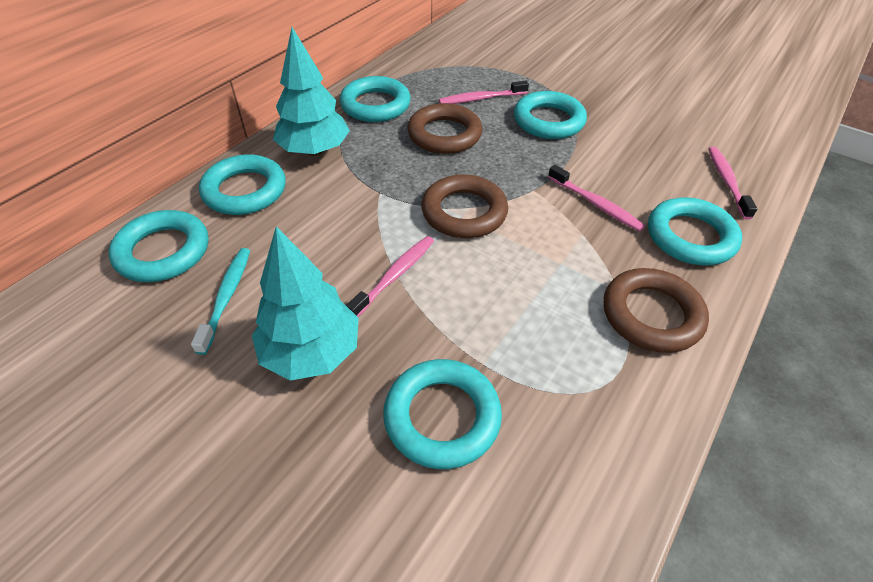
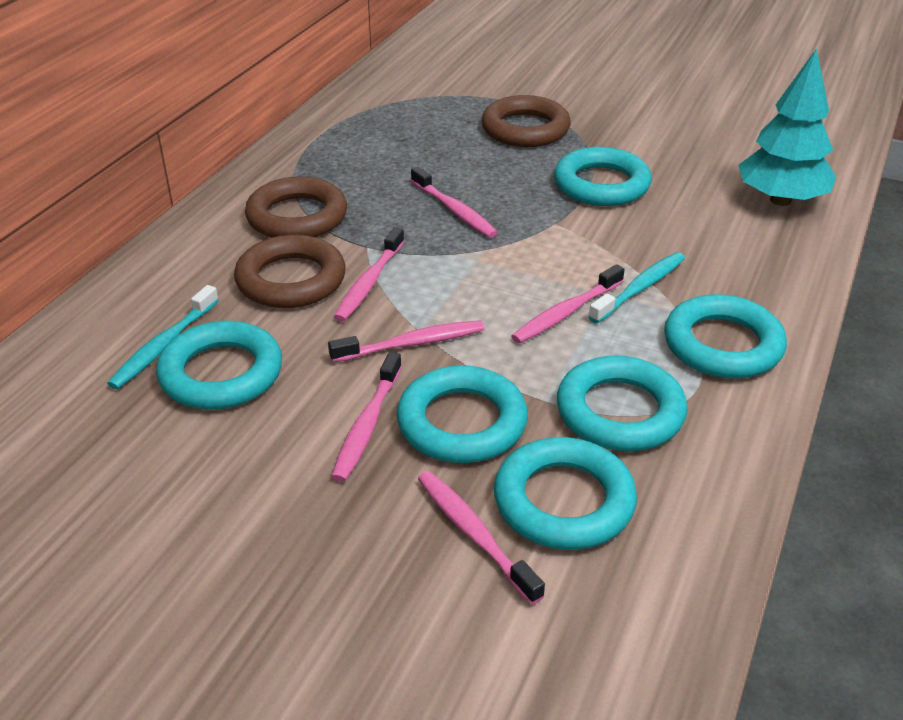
pink toothbrush: [346,236,434,317] [439,81,529,104] [548,165,645,232] [708,147,758,219] = 4 -> [328,320,484,363] [331,352,402,482] [334,227,404,322] [411,167,498,238] [418,471,545,605] [511,264,625,343] = 6
turquoise toothbrush: [191,248,250,355] = 1 -> [107,285,219,389] [588,252,685,323] = 2
turquoise tree: [252,227,359,381] [273,27,350,156] = 2 -> [738,48,836,206] = 1

